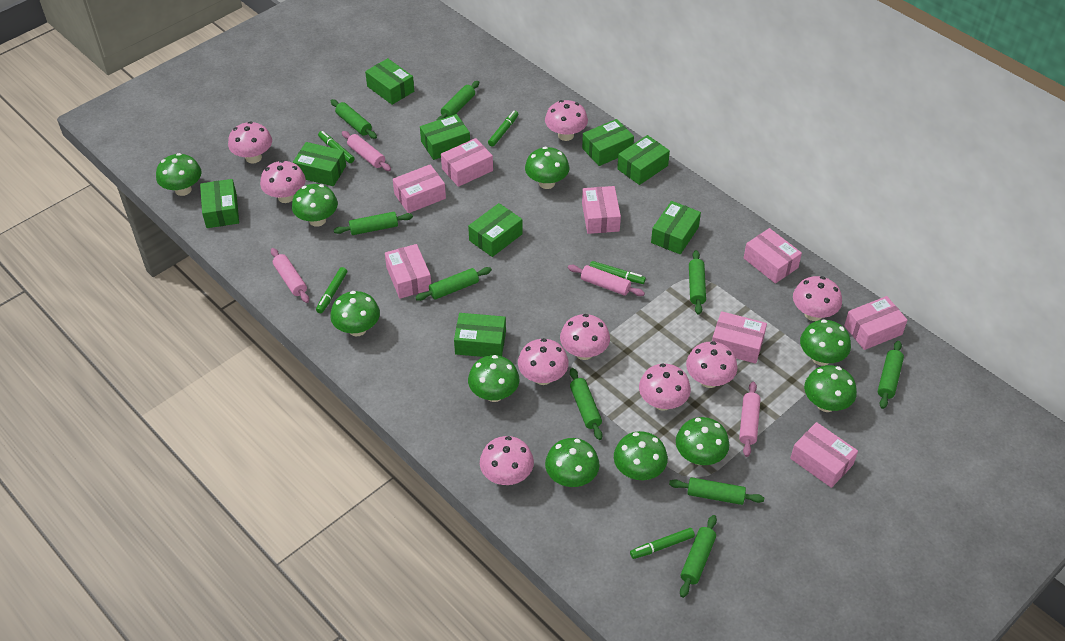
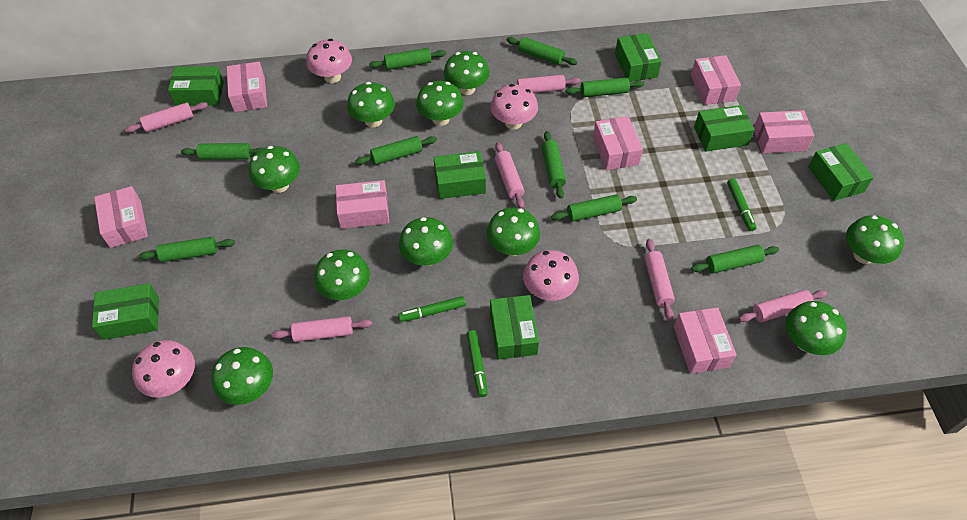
green box: [200,179,239,228] [293,142,346,186] [365,58,414,105] [420,114,470,160] [454,313,506,357] [468,203,523,257] [582,119,634,166] [617,135,670,185] [651,201,701,254] = 9 -> [92,283,159,340] [168,66,224,106] [434,151,486,199] [490,295,539,359] [615,33,662,82] [694,105,755,151] [808,143,874,201] = 7
green marker: [316,267,347,313] [318,131,355,163] [488,111,518,147] [590,261,646,284] [630,528,695,559] = 5 -> [398,296,466,322] [467,330,488,397] [727,178,757,231] = 3
pink box: [385,244,431,299] [393,164,446,213] [441,138,493,187] [582,186,621,234] [712,311,767,364] [744,228,802,284] [790,422,858,488] [844,296,908,350] = 8 -> [94,186,148,248] [227,62,267,112] [336,180,389,229] [593,116,643,170] [674,307,737,374] [691,55,741,105] [754,110,814,153] = 7
pink mushroom: [228,121,272,163] [260,160,306,203] [480,436,534,485] [518,338,569,385] [545,100,588,141] [560,314,610,360] [639,363,691,411] [686,341,737,388] [793,276,842,321] = 9 -> [132,340,195,397] [306,39,352,83] [490,84,538,130] [523,250,579,301] = 4
pink rolling pin: [271,248,309,303] [342,131,391,171] [568,265,645,296] [739,382,760,457] = 4 -> [125,102,208,133] [271,316,372,342] [495,142,524,209] [501,75,580,93] [644,239,675,321] [739,290,827,322] = 6

